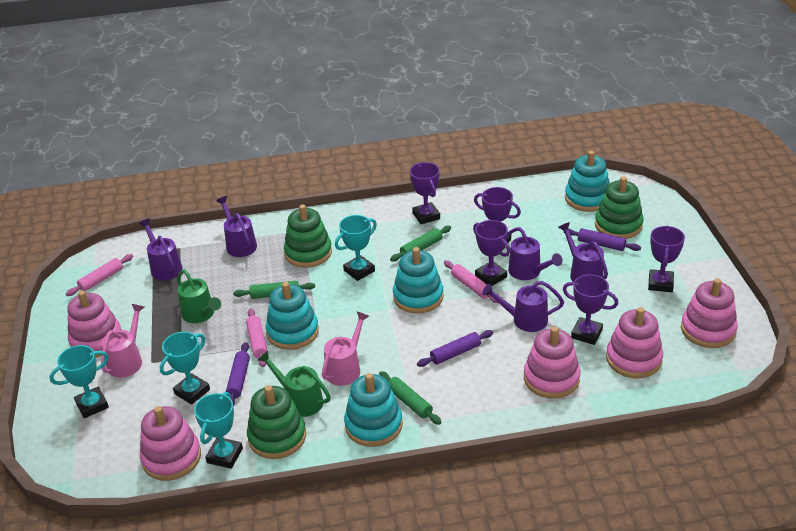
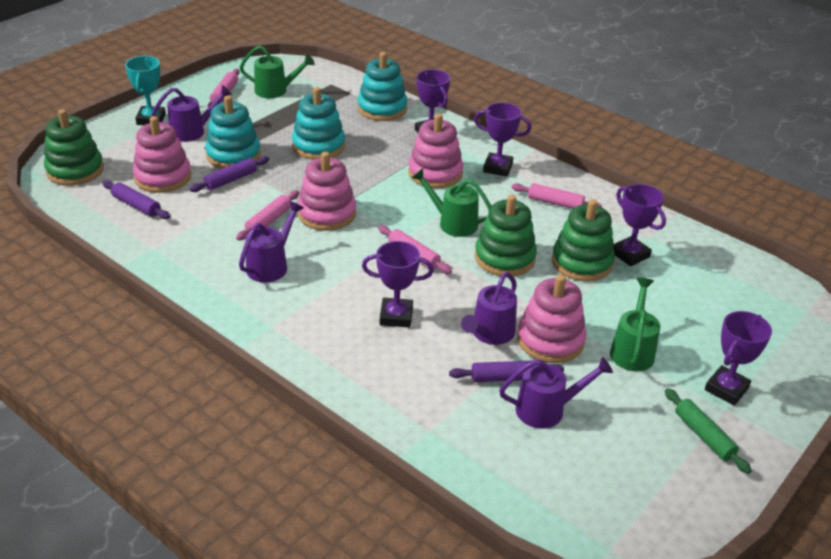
green rolling pin: [233,281,315,299] [379,371,442,425] [390,226,451,261] = 3 -> [665,388,752,474] = 1
green watering can: [177,270,221,323] [258,351,331,417] = 2 -> [239,46,314,98] [412,168,491,237] [610,278,660,371] = 3
pink rolling pin: [66,254,133,296] [246,308,267,367] [444,260,498,303] = 3 -> [208,69,240,108] [236,190,299,241] [378,225,452,274] [512,183,602,209] = 4
pink stacking toy: [67,291,122,357] [140,406,201,481] [524,327,580,399] [606,307,663,378] [681,278,738,348] = 5 -> [133,116,191,193] [298,152,356,231] [408,114,463,188] [517,274,587,363] = 4
pink watering can: [101,304,144,378] [322,312,369,386] = 2 -> none = 0
purple watering can: [139,218,183,281] [216,196,257,257] [482,281,564,332] [506,227,563,280] [558,222,608,282] = 5 -> [151,85,232,142] [239,201,303,282] [461,272,517,345] [499,357,613,429] = 4
turquoise stacking toy: [266,282,319,350] [344,373,403,447] [393,247,444,314] [565,151,610,212] = 4 -> [205,95,261,169] [292,87,345,160] [358,52,408,121] = 3
turquoise trophy: [49,345,109,418] [160,332,210,405] [194,392,243,469] [335,215,377,281] = 4 -> [125,56,166,125] = 1

